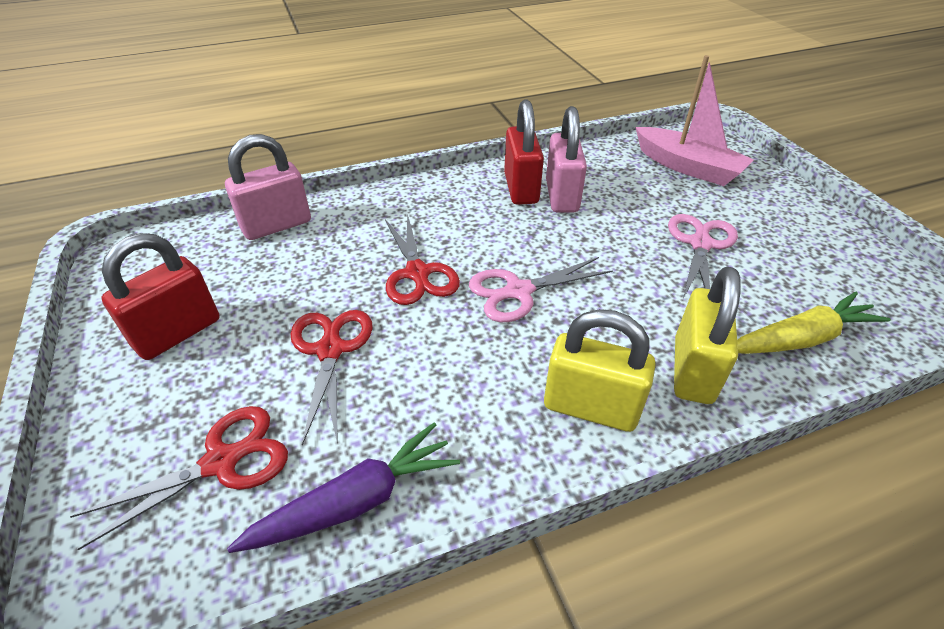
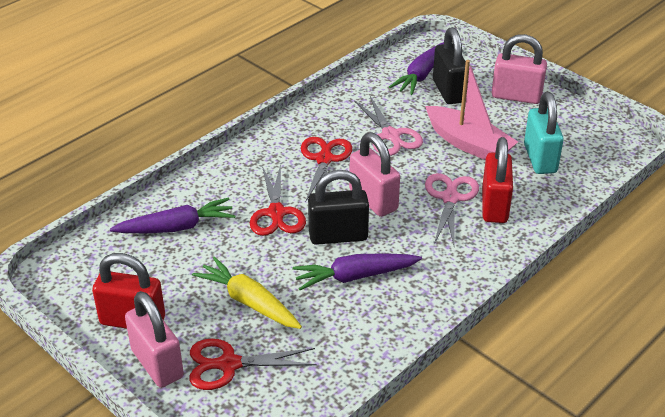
black padlock: none = 0 -> [308,170,369,245] [433,27,469,104] = 2
pink padlock: [225,134,311,240] [546,106,587,212] = 2 -> [125,291,184,388] [349,132,400,217] [492,34,547,104] = 3
purple carrot: [227,422,460,553] = 1 -> [110,197,235,233] [293,253,422,290] [389,42,444,95] = 3
turquoise padlock: none = 0 -> [524,92,564,174] = 1
yellow padlock: [544,309,656,432] [674,267,741,404] = 2 -> none = 0

